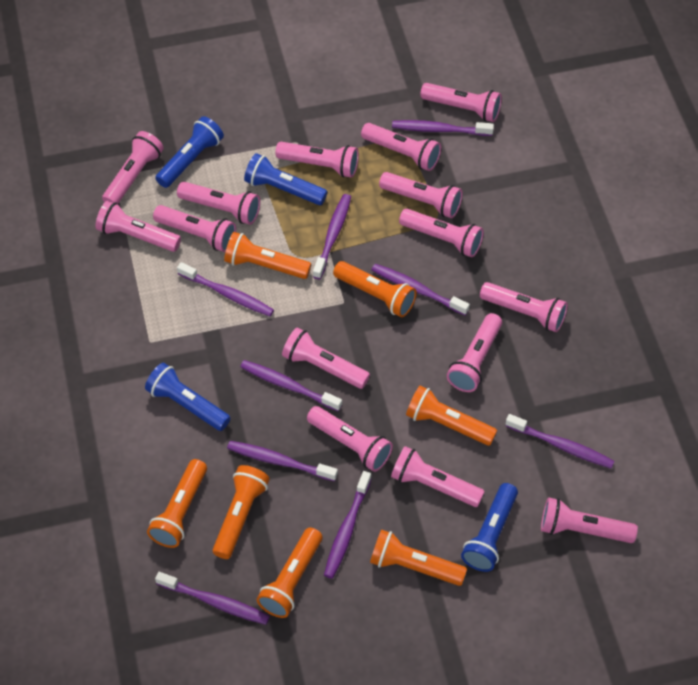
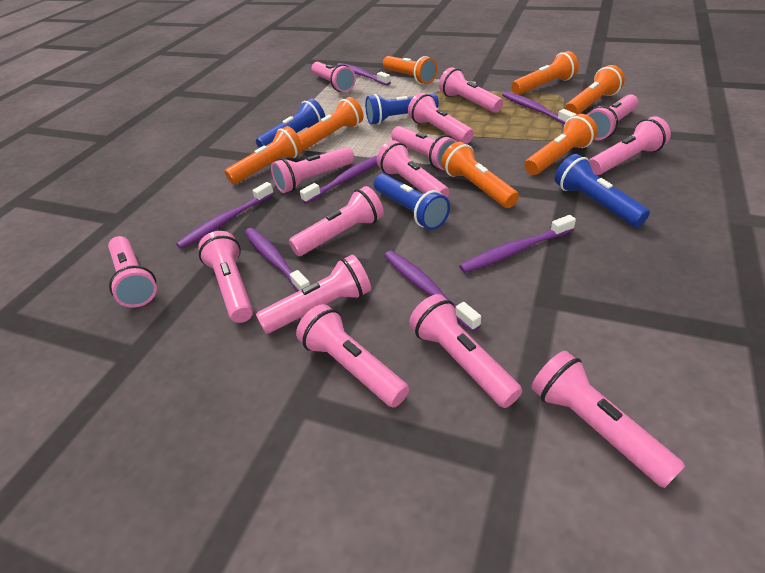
purple toothbrush: [155,572,270,625] [177,262,274,316] [227,441,338,481] [240,360,342,411] [313,194,351,279] [324,471,371,579] [371,264,470,315] [392,120,494,136] [506,414,615,468] = 9 -> [176,182,274,249] [245,228,310,291] [300,156,377,204] [337,63,391,86] [384,250,481,332] [459,215,576,273] [502,92,577,124] = 7

